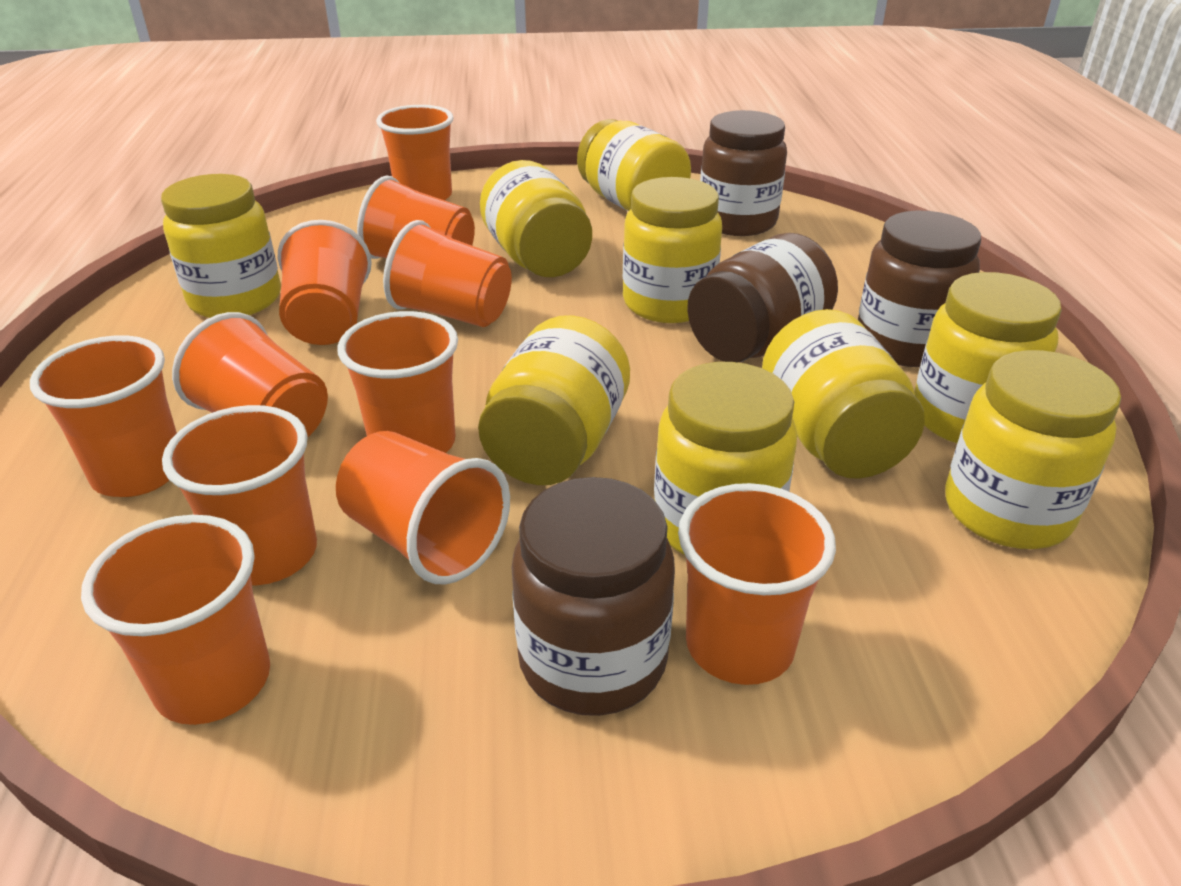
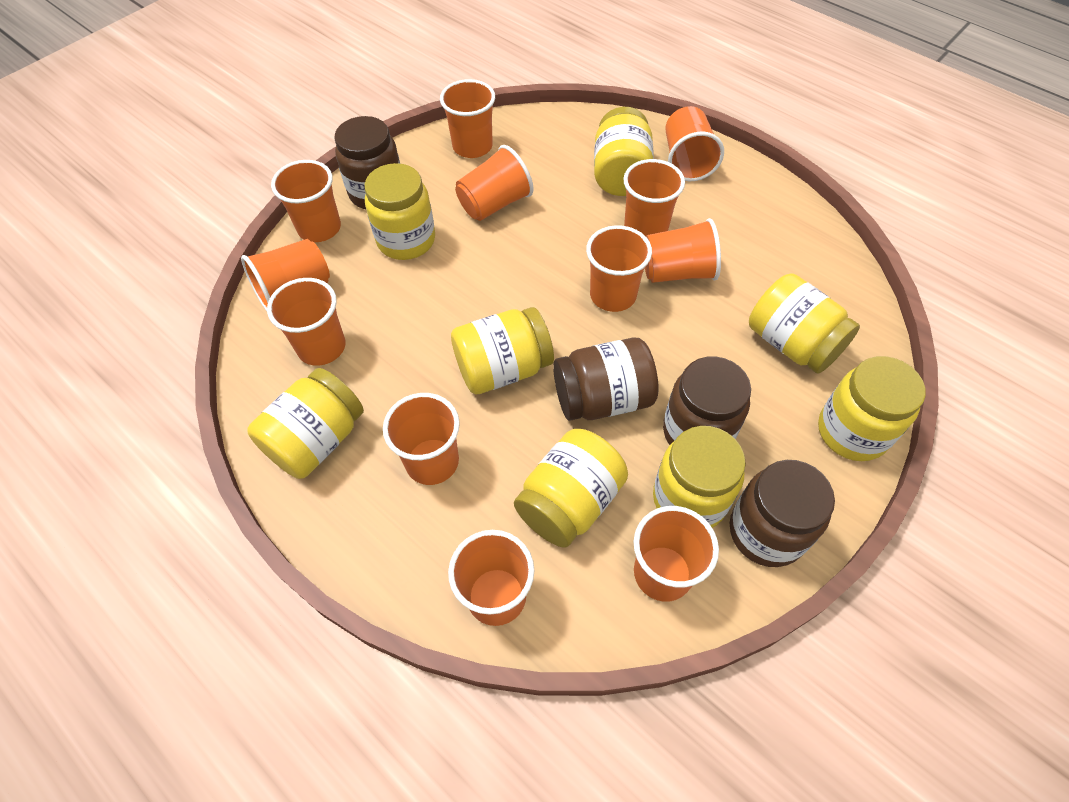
orange cup: [30,335,177,497] [81,515,270,725] [162,405,317,585] [172,312,328,438] [278,220,372,345] [336,431,510,585] [337,311,458,453] [357,176,475,259] [376,105,454,200] [383,220,512,327] [678,483,836,685] = 11 -> [241,239,330,311] [267,278,346,366] [271,160,341,242] [383,393,460,485] [440,79,495,158] [448,530,534,626] [455,145,533,221] [586,225,652,312] [623,159,685,236] [634,506,719,602] [645,218,721,283] [665,106,724,181] = 12
yellow jar: [161,174,281,318] [478,315,630,485] [480,160,592,277] [577,119,691,212] [623,177,722,323] [654,362,797,555] [762,309,925,479] [914,272,1062,443] [945,350,1121,549] = 9 -> [248,368,364,479] [364,163,435,260] [451,307,554,394] [514,429,628,548] [594,107,654,196] [653,426,746,528] [749,274,860,373] [818,356,926,461] = 8

